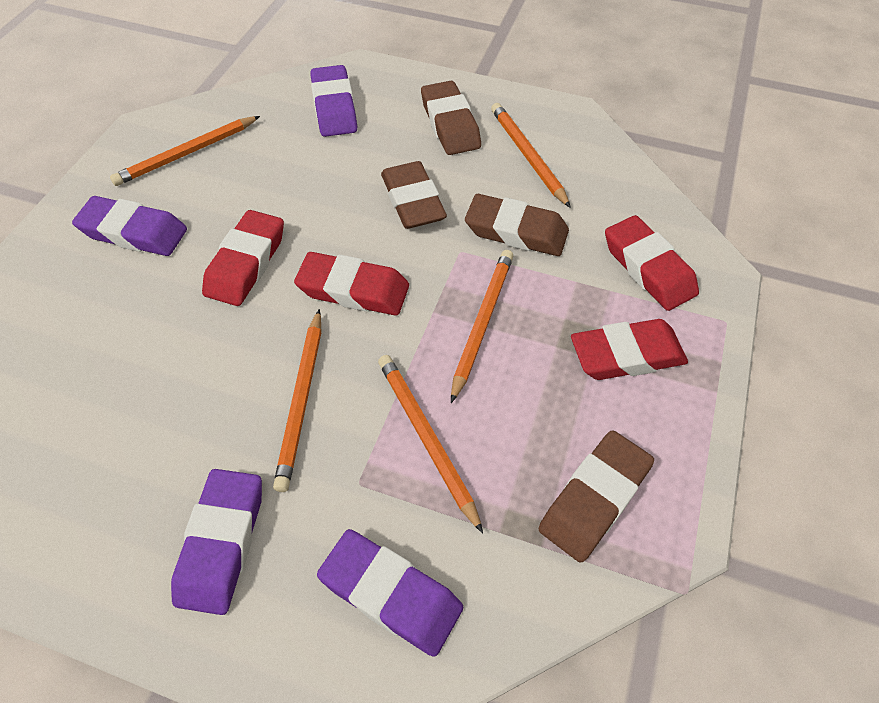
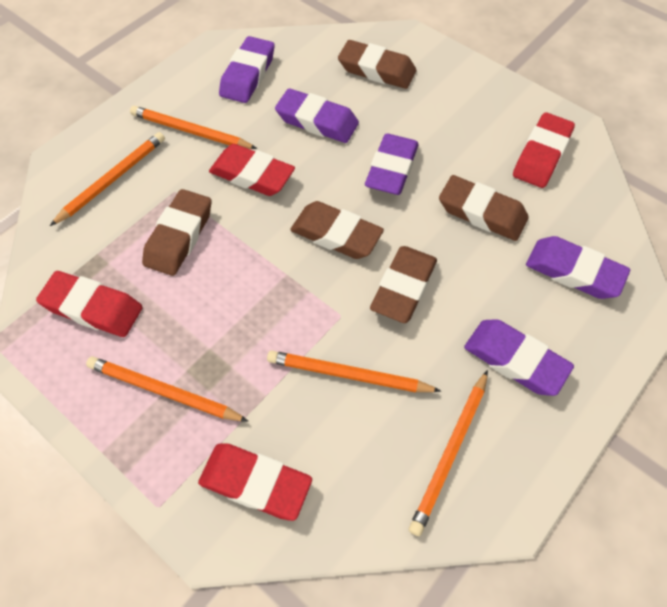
brown eraser: [381,161,447,229] [421,81,481,155] [465,194,569,256] [539,430,654,562] = 4 -> [142,189,212,276] [290,201,384,259] [338,40,416,89] [370,246,437,323] [439,175,529,241] = 5
purple eraser: [72,196,187,256] [171,469,262,615] [310,65,357,137] [317,529,463,657] = 4 -> [219,36,275,103] [275,88,359,143] [365,134,419,195] [464,319,574,396] [526,236,630,299] = 5

